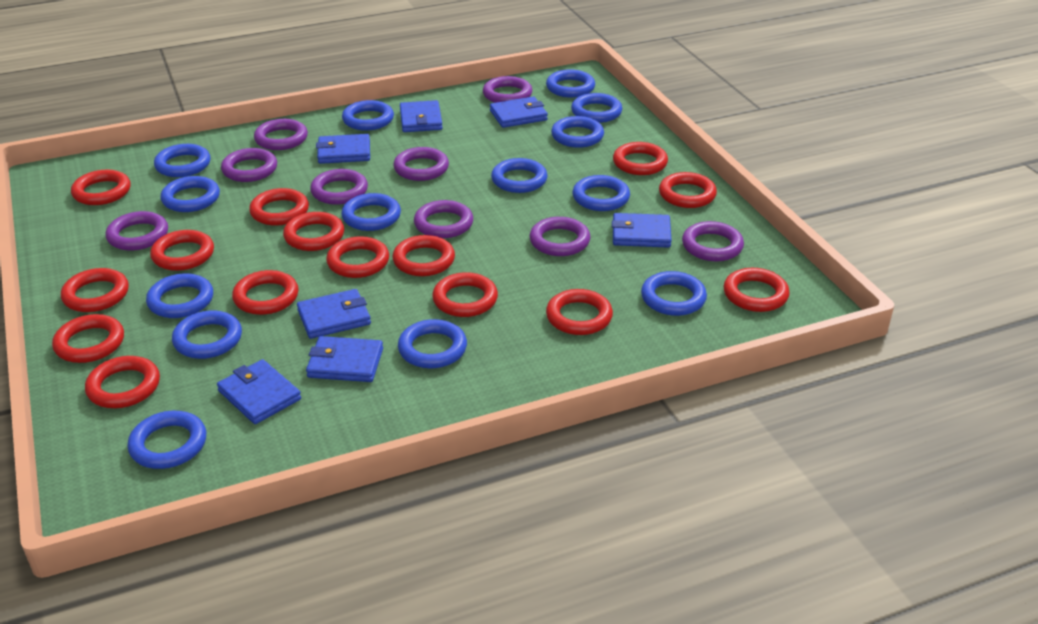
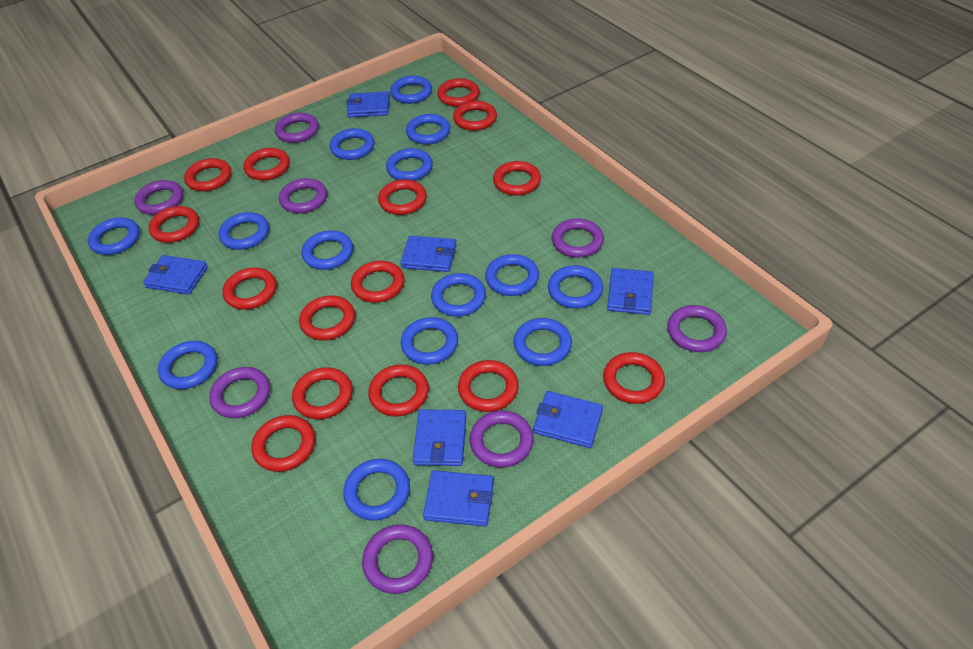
purple ring: [106,211,168,251] [221,148,277,182] [254,119,308,150] [310,169,368,205] [393,147,449,181] [414,200,473,238] [483,76,532,103] [530,217,590,256] [682,221,744,261] = 9 -> [134,180,183,215] [209,367,270,418] [275,113,319,143] [279,178,327,213] [362,524,433,594] [470,410,534,468] [552,219,604,258] [667,305,727,352] = 8

